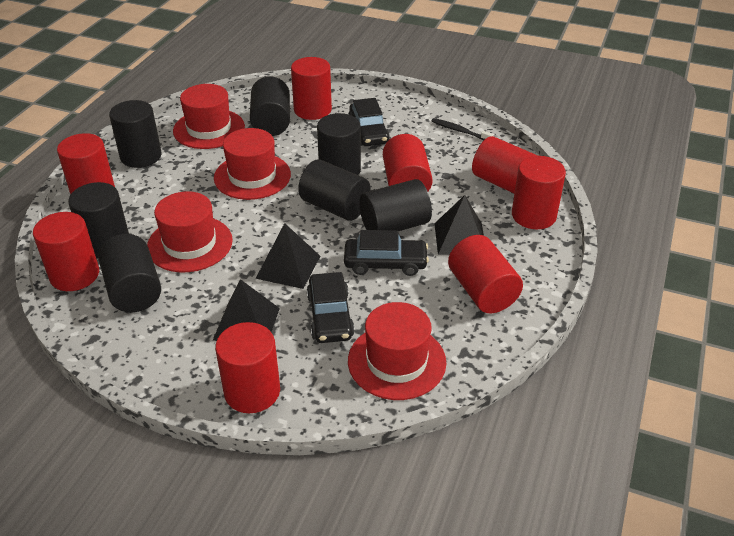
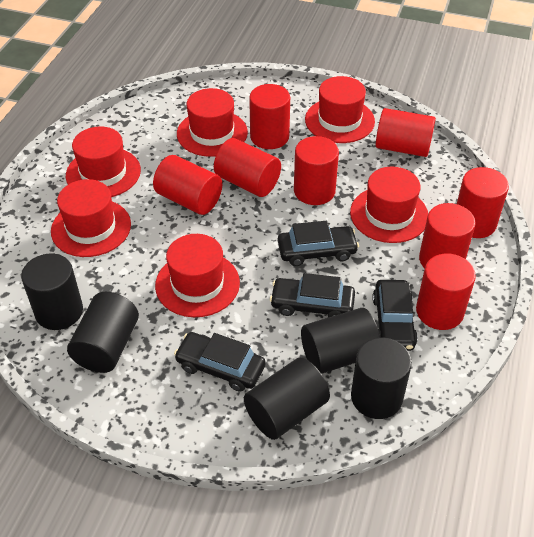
black car: [307,272,355,343] [344,230,429,276] [349,98,390,146] = 3 -> [174,332,266,392] [270,273,355,318] [278,221,359,266] [372,280,418,351] = 4
black cylinder: [68,182,129,259] [98,234,161,312] [109,100,162,168] [250,76,290,136] [298,159,370,221] [317,113,361,175] [359,179,432,231] = 7 -> [21,253,83,330] [67,292,139,373] [244,357,330,440] [301,308,380,374] [351,338,412,419] = 5
black pyramid: [213,279,280,341] [256,223,320,289] [434,195,484,255] = 3 -> none = 0
black toothbrush: [432,118,494,140] = 1 -> none = 0
red hat: [147,191,233,272] [173,84,245,149] [214,128,291,200] [348,302,446,400] = 4 -> [51,179,131,257] [66,126,141,197] [155,234,240,317] [177,88,248,157] [305,76,375,143] [350,167,428,243] = 6

